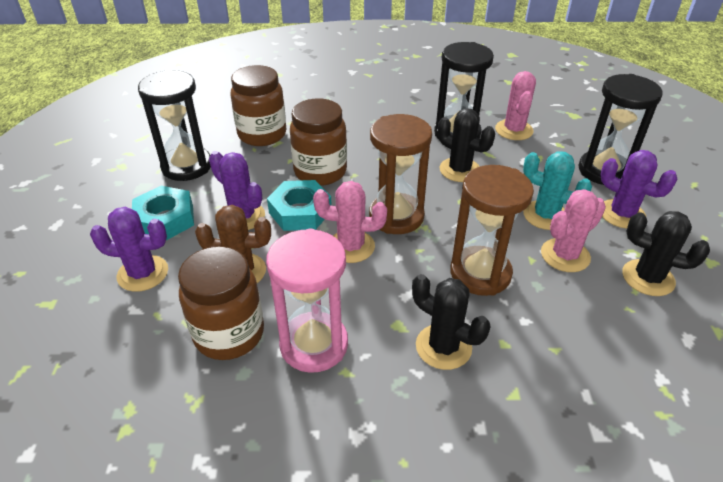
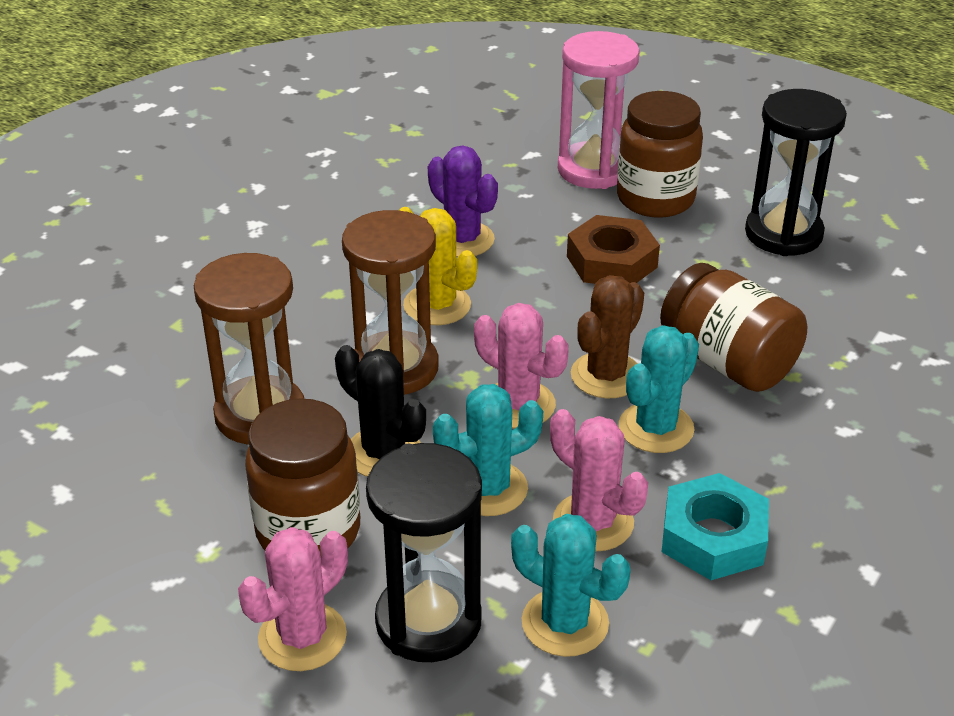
black cactus: [412,274,491,370] [438,108,495,182] [623,211,710,296] = 3 -> [335,345,426,477] = 1
black hourglass: [138,70,211,181] [434,42,494,139] [578,74,663,185] = 3 -> [366,443,482,662] [745,89,847,256] = 2
brown nut: none = 0 -> [567,215,660,284] = 1
purple cactus: [90,207,168,292] [209,151,265,230] [601,150,677,228] = 3 -> [428,145,498,257] = 1
turquoise cactus: [523,151,592,230] = 1 -> [433,384,543,516] [511,514,631,657] [619,325,699,453] = 3
turquoise nut: [132,186,194,240] [267,180,332,231] = 2 -> [662,473,769,580] = 1
yellow cactus: none = 0 -> [399,207,477,325] = 1

